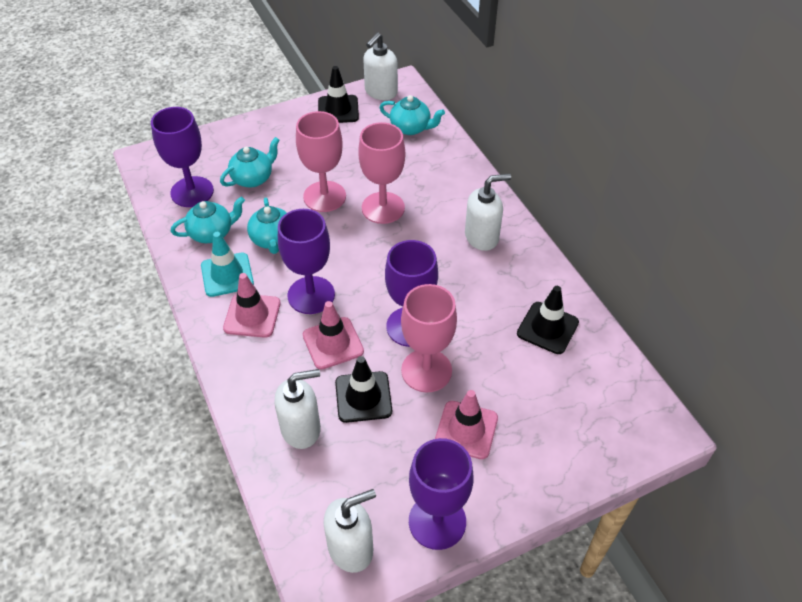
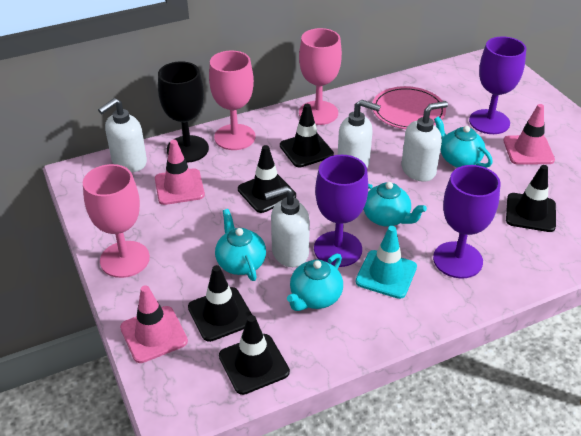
black goblet: none = 0 -> [158,61,209,163] = 1
black traffic cone: [318,66,359,123] [335,356,392,423] [517,286,579,354] = 3 -> [188,265,252,342] [219,315,290,395] [238,145,296,213] [280,104,334,167] [506,165,556,232] = 5
pink plate: none = 0 -> [373,86,446,129] = 1
purple goblet: [151,107,214,207] [278,209,335,314] [385,240,438,347] [409,438,473,550] = 4 -> [314,155,368,267] [433,165,500,278] [469,36,526,134] = 3

